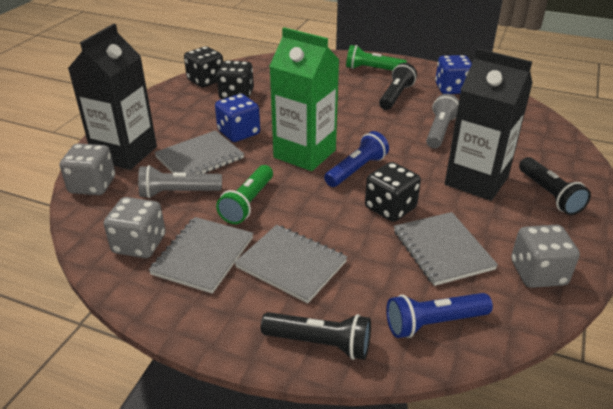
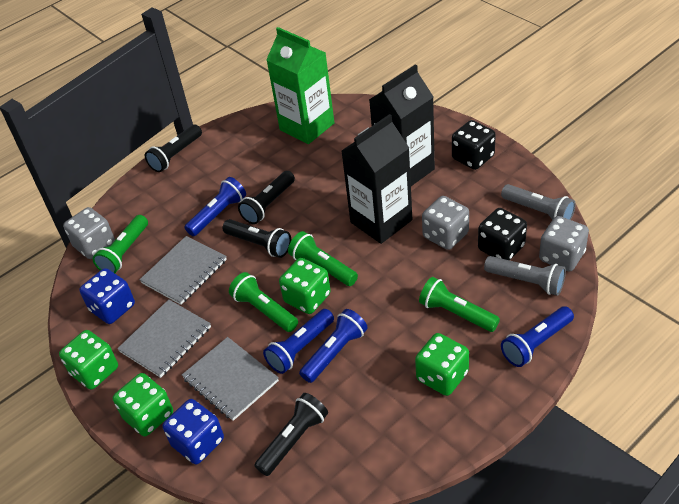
black dice: [184,46,223,87] [217,60,254,99] [365,162,421,222] = 3 -> [452,120,496,170] [478,208,527,260] = 2
black flashlight: [261,312,371,360] [379,63,417,110] [519,157,591,215] = 3 -> [145,125,202,172] [223,219,291,258] [238,171,295,224] [254,393,328,476] = 4
blue flashlight: [324,131,389,187] [386,293,493,338] = 2 -> [185,177,246,236] [263,309,334,374] [299,309,368,383] [501,306,574,367] = 4
green dice: none = 0 -> [59,330,118,390] [113,373,173,436] [279,258,331,314] [415,333,469,396] = 4
green flashlight: [216,165,273,224] [346,45,407,71] = 2 -> [93,215,148,273] [229,272,298,332] [288,231,358,286] [419,277,500,332] = 4
grey notebook: [149,217,253,294] [154,130,244,174] [234,225,348,303] [394,212,498,286] = 4 -> [117,299,211,378] [139,236,227,305] [182,337,279,421] = 3

